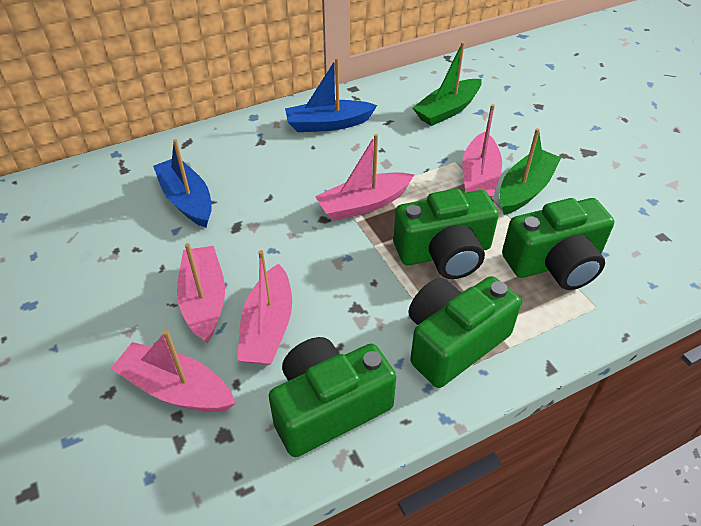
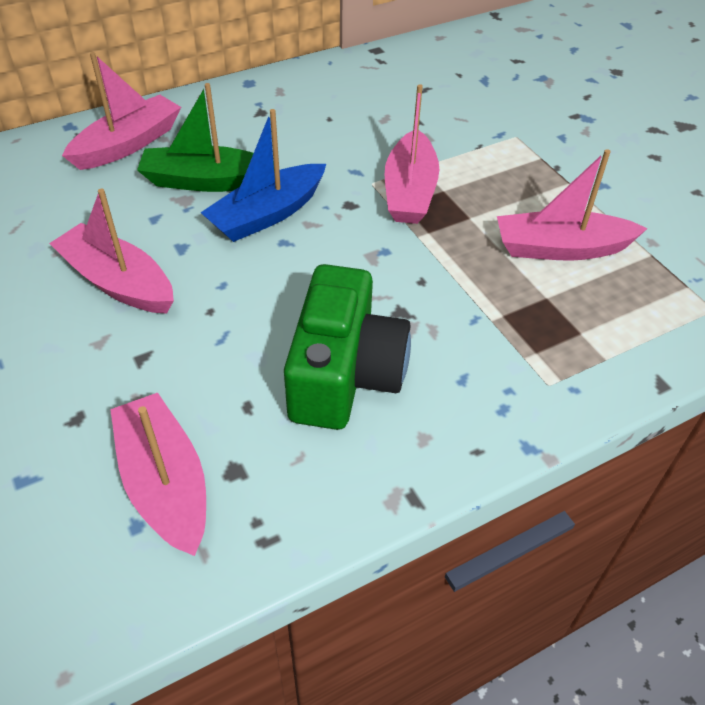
blue boat: [153,139,212,228] [285,58,377,132] = 2 -> [201,109,326,242] = 1
green boat: [413,42,482,126] [499,128,561,215] = 2 -> [137,83,274,192] = 1
green camera: [269,337,396,457] [393,189,499,279] [409,276,521,388] [502,198,614,290] = 4 -> [284,264,411,430] = 1

